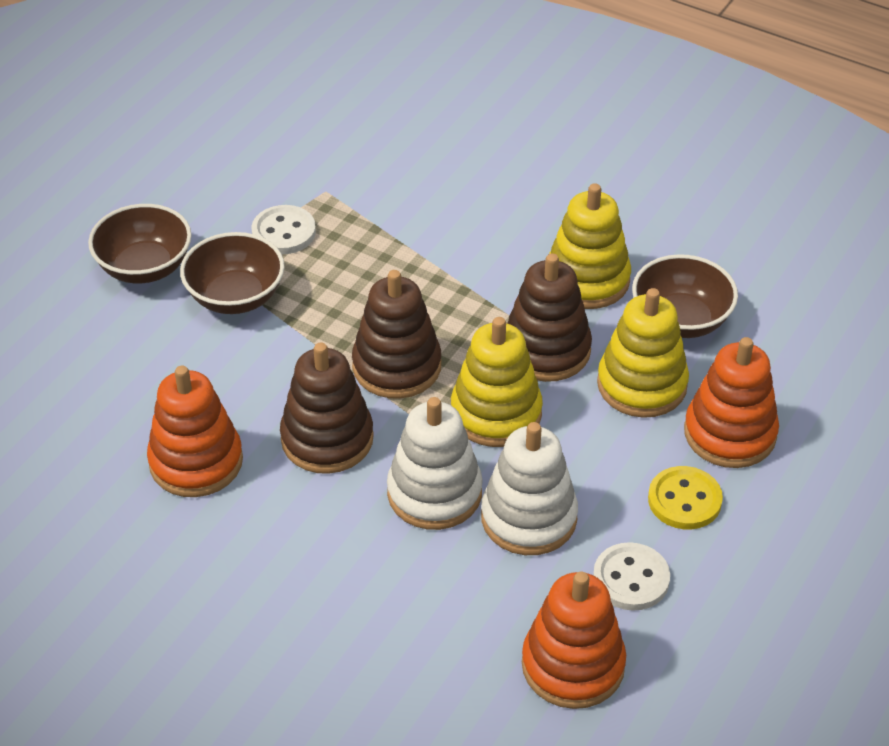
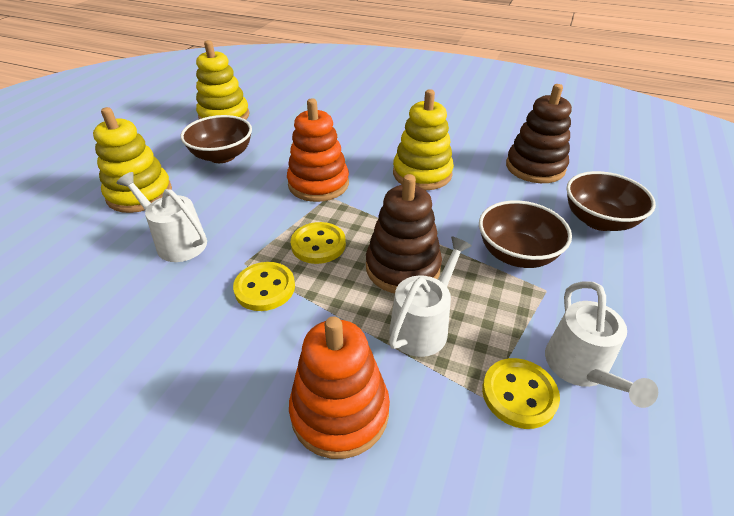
brown stacking toy: [280,342,374,474] [352,270,441,399] [507,253,592,382] = 3 -> [366,174,442,293] [506,84,572,183] = 2
orange stacking toy: [147,366,243,497] [522,572,626,709] [684,337,779,468] = 3 -> [287,98,349,202] [289,316,390,459] = 2
white button: [252,205,316,254] [593,542,670,611] = 2 -> none = 0
white stacking toy: [387,397,483,530] [481,422,578,555] = 2 -> none = 0
white watering can: none = 0 -> [116,172,207,262] [389,236,472,357] [545,281,658,408] = 3
yellow button: [648,466,723,529] = 1 -> [233,262,295,311] [291,222,346,264] [482,358,560,429] = 3

